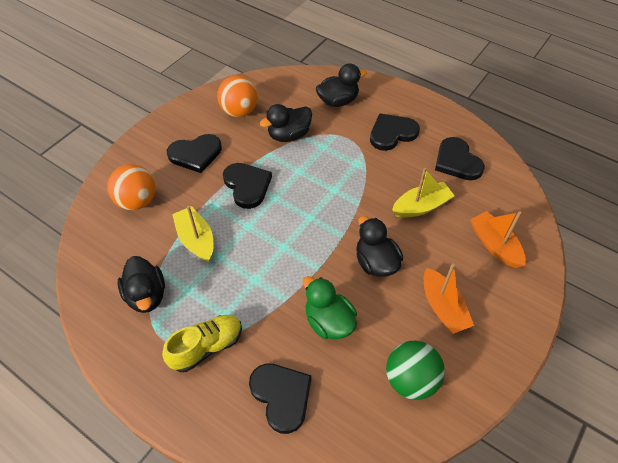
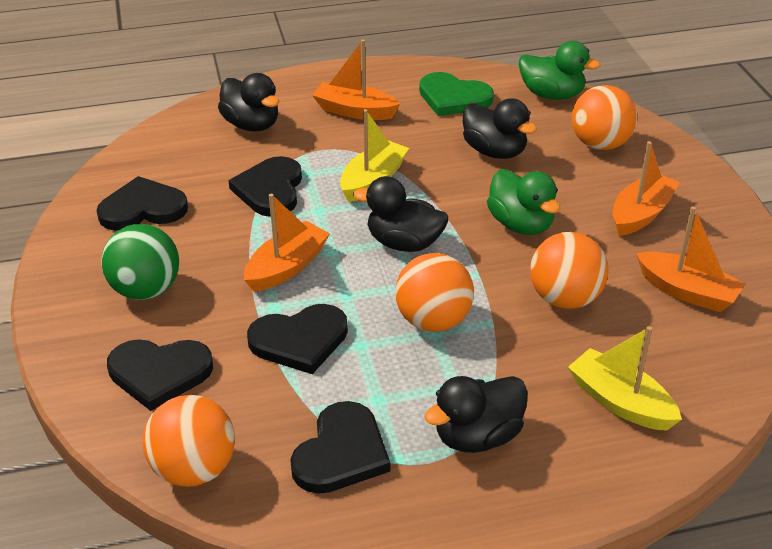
green duck: [302,276,357,339] = 1 -> [487,169,560,235] [519,41,600,100] = 2
green heart: none = 0 -> [419,72,494,116] = 1
orange ball: [107,164,156,210] [217,76,258,117] = 2 -> [143,395,235,487] [395,253,474,332] [530,232,608,309] [572,85,637,150] = 4
orange boat: [424,264,474,334] [470,211,526,268] = 2 -> [244,194,330,292] [312,39,400,120] [613,141,680,236] [636,206,745,312] = 4
yellow shoe: [162,315,242,372] = 1 -> none = 0

